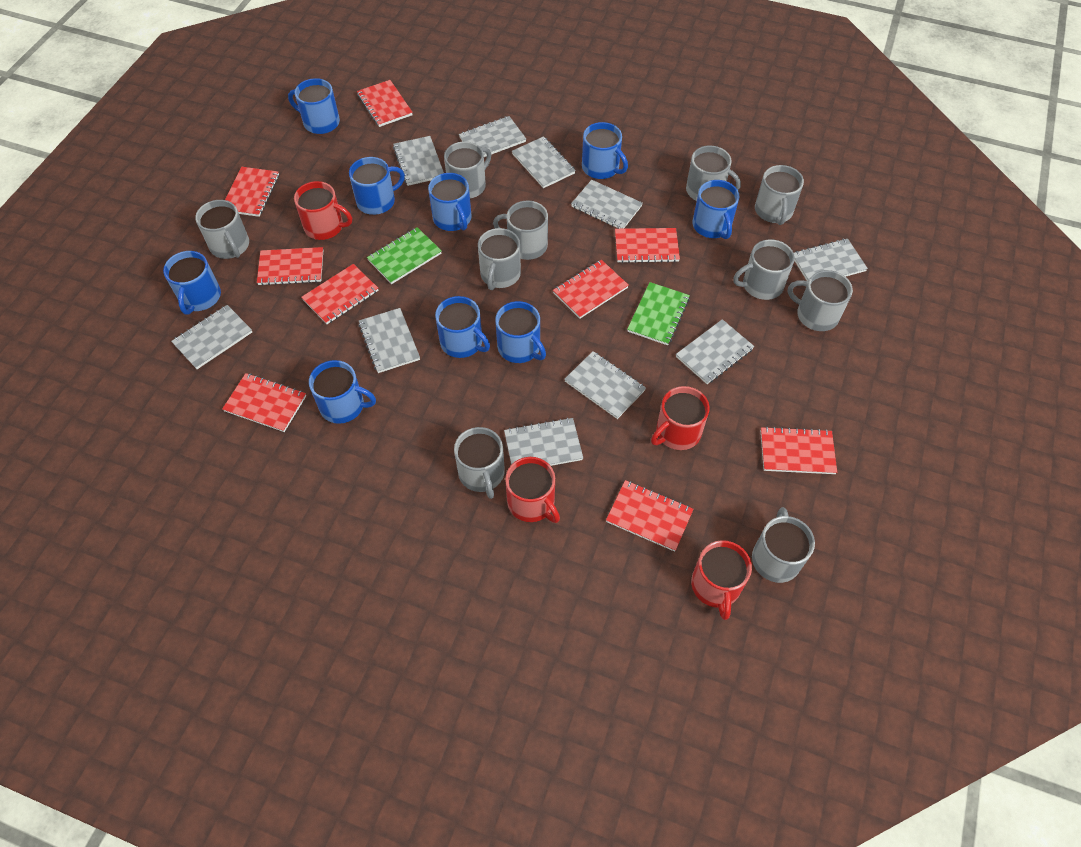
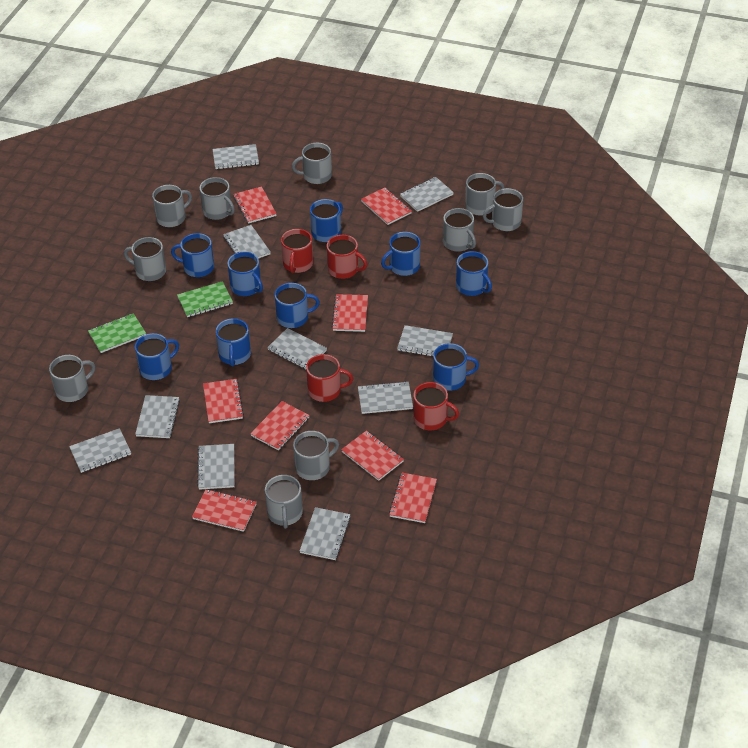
red notebook: [222,373,306,432] [225,167,279,217] [257,247,323,286] [301,264,379,324] [357,80,413,127] [553,260,629,319] [606,480,694,552] [615,228,680,263] [760,426,837,474] = 9 -> [192,489,256,532] [203,379,244,423] [234,186,277,224] [250,401,310,450] [331,294,368,332] [341,430,404,481] [361,188,412,225] [389,473,437,523] = 8

